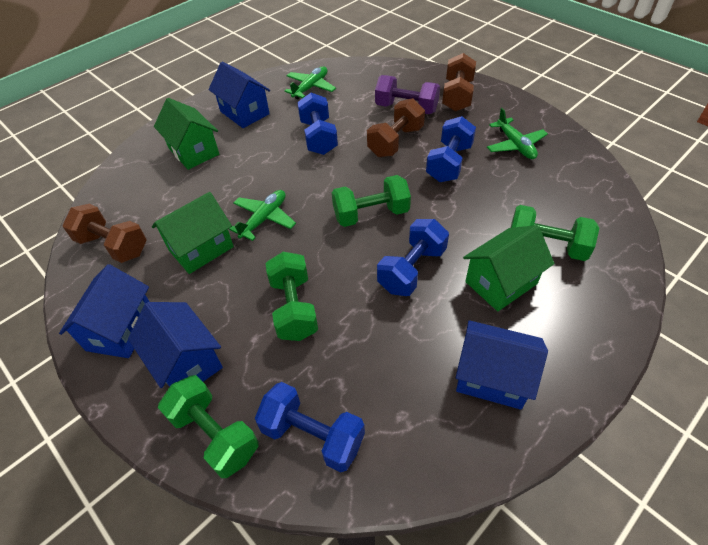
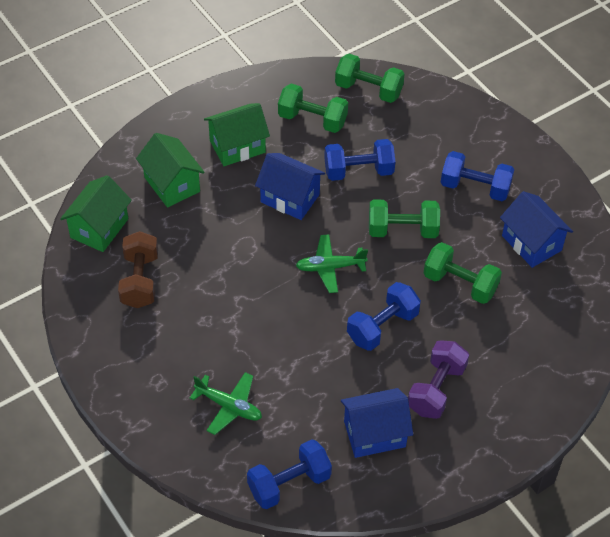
blue house: [59,264,150,358] [128,302,223,388] [208,62,270,128] [456,320,548,410] = 4 -> [255,153,325,220] [341,388,413,458] [500,191,573,268] = 3
brown dumbbell: [62,204,147,263] [367,98,425,157] [442,53,476,112] = 3 -> [118,231,158,308] = 1
green plane: [229,190,296,241] [284,66,336,99] [487,108,548,159] = 3 -> [190,372,262,435] [296,234,368,293] = 2

